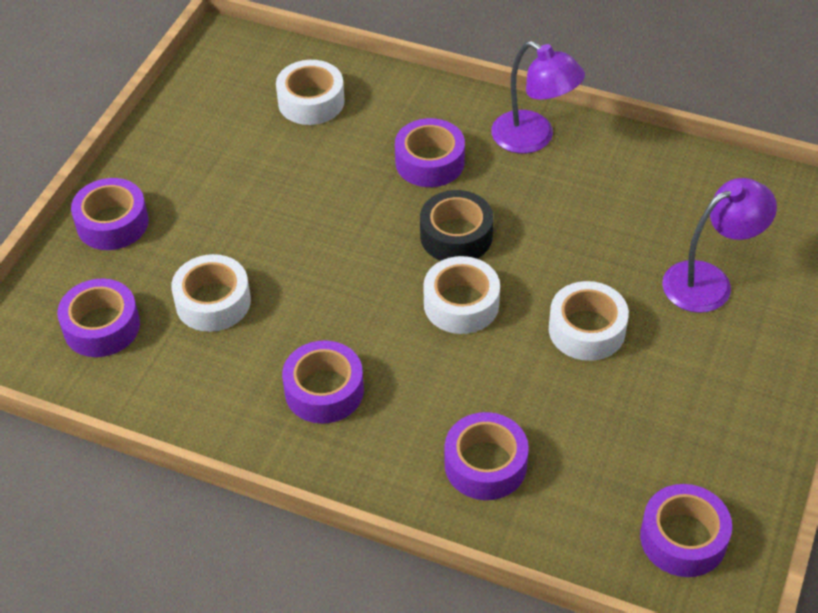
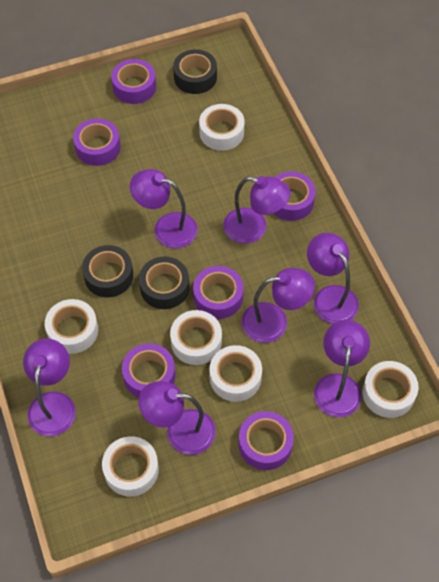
black tape: [420,190,493,261] = 1 -> [82,245,133,298] [139,256,189,309] [173,49,217,94] = 3
purple lamp: [491,41,585,153] [662,178,777,313] = 2 -> [23,339,76,436] [130,169,198,248] [139,381,216,455] [223,176,291,244] [242,268,315,343] [307,233,359,324] [314,320,370,417] = 7
white tape: [171,254,251,332] [276,60,345,125] [423,256,500,334] [549,281,629,361] = 4 -> [45,299,98,354] [102,436,159,497] [170,310,222,365] [199,104,244,151] [209,345,262,402] [362,361,419,418] = 6

